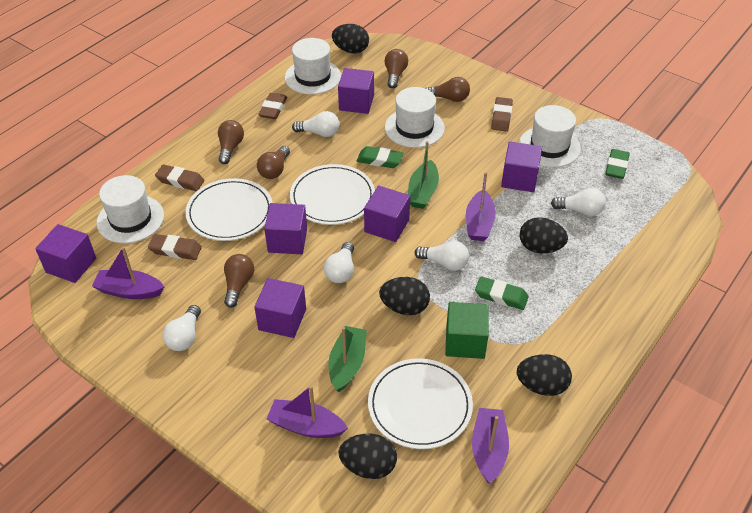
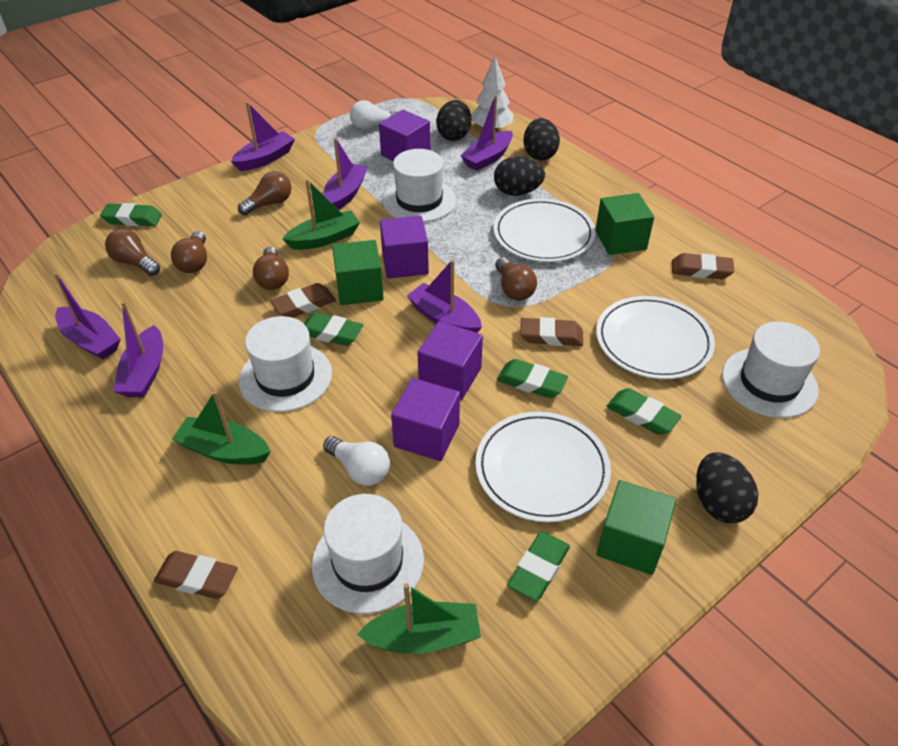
black egg: [332,24,369,53] [339,434,397,479] [379,277,430,315] [517,354,572,396] [520,217,568,253] = 5 -> [436,100,471,141] [494,156,545,196] [523,118,560,161] [696,452,758,523] = 4
green boat: [329,326,367,392] [408,141,439,209] = 2 -> [172,391,271,464] [282,179,360,250] [357,583,481,654] = 3
green cube: [445,302,489,359] = 1 -> [332,240,384,305] [595,193,654,255] [596,480,676,575] = 3
green eraser: [357,146,403,168] [475,276,529,310] [605,149,630,179] = 3 -> [100,203,162,226] [304,312,363,346] [497,359,568,398] [508,532,570,601] [607,388,682,435] = 5
purple boat: [92,247,164,299] [267,386,348,438] [466,172,496,241] [472,408,509,483] = 4 -> [54,273,121,360] [113,301,163,397] [231,102,295,171] [323,138,368,210] [407,260,482,333] [460,95,513,171] = 6
purple cube: [35,224,96,283] [254,278,306,338] [264,203,307,254] [338,68,374,114] [364,186,410,242] [501,141,542,192] = 6 -> [379,110,430,161] [380,216,429,279] [391,378,460,461] [417,321,483,400] = 4
white light bulb: [162,305,201,351] [292,111,339,137] [324,242,354,283] [414,241,469,271] [551,188,606,216] = 5 -> [323,436,390,486] [350,100,396,130] = 2
white tree: none = 0 -> [471,56,514,132] = 1

